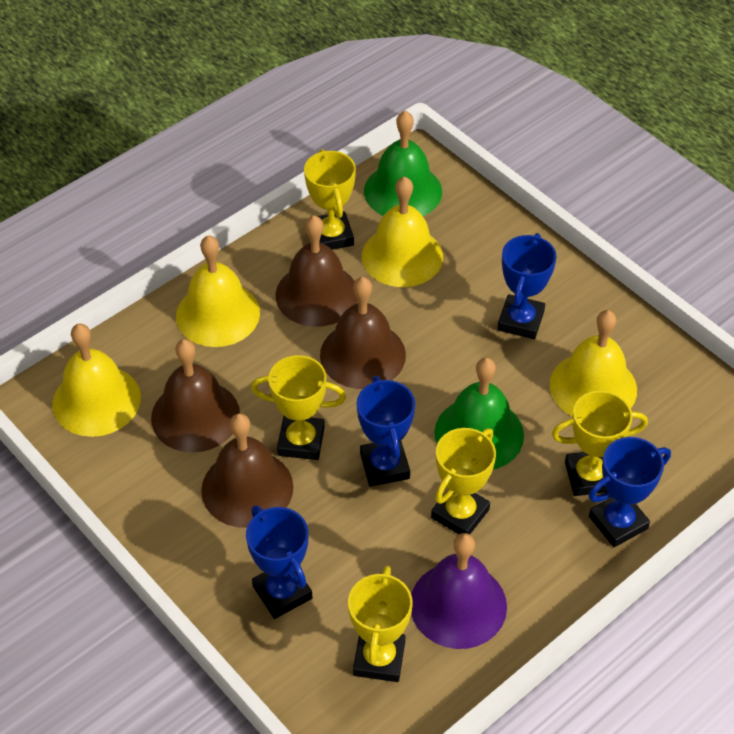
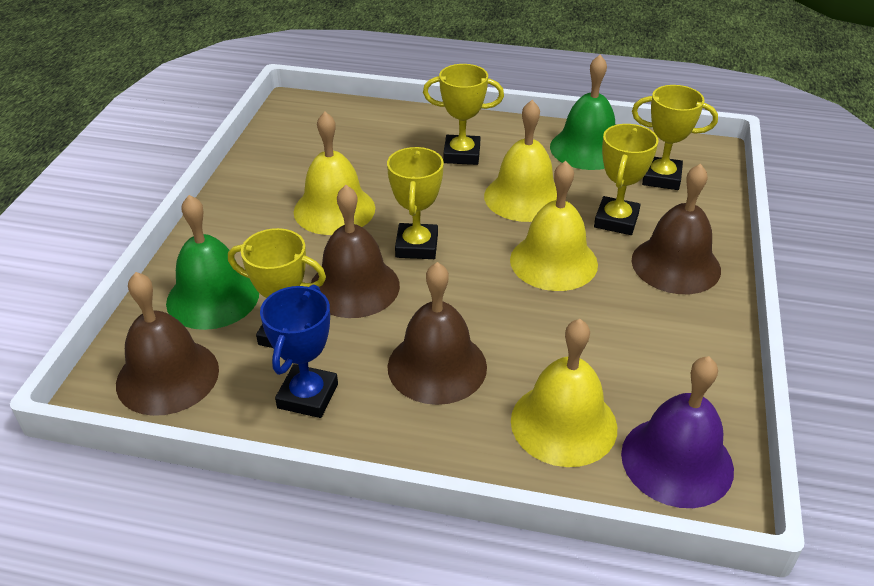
blue trophy: [246,505,312,619] [356,376,415,487] [497,233,557,339] [589,437,671,547] = 4 -> [260,285,338,418] = 1

